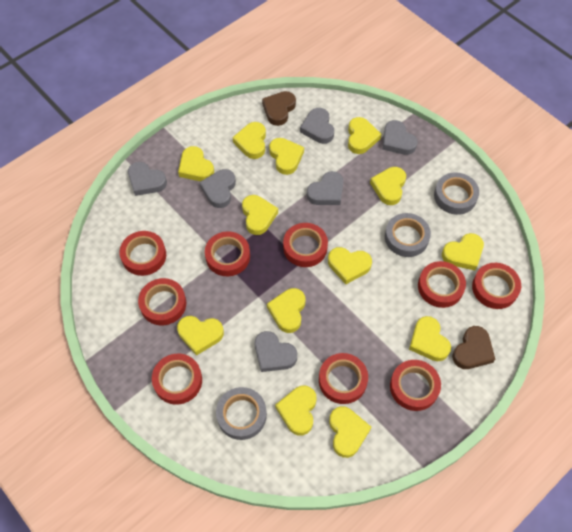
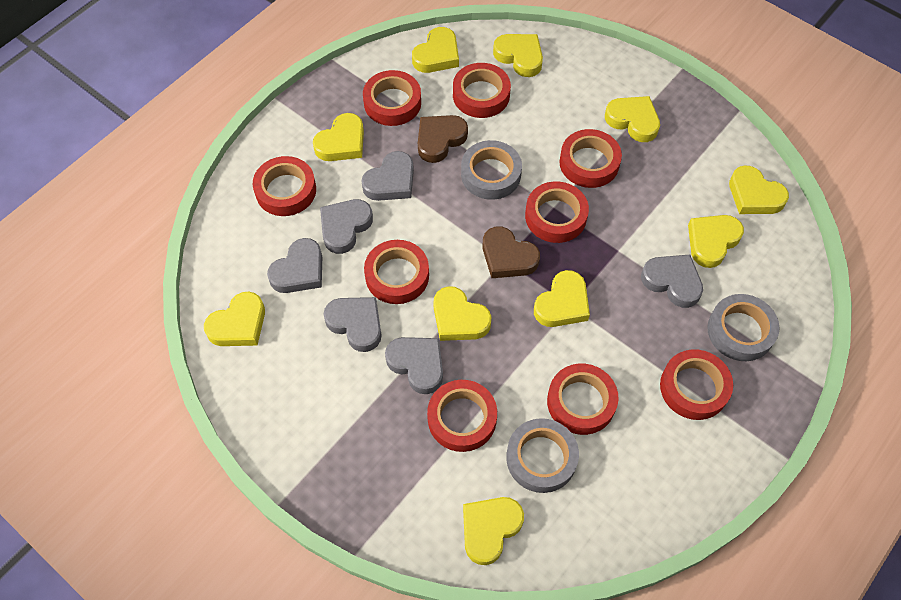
yellow heart: [177,316,224,356] [178,146,214,181] [232,122,266,159] [242,195,278,235] [267,288,305,333] [269,138,304,175] [275,385,317,436] [328,247,372,284] [329,406,371,458] [348,117,381,154] [370,167,406,205] [409,316,451,361] [442,233,484,270] = 13 -> [204,292,265,346] [313,113,364,161] [412,27,459,73] [434,286,492,341] [463,497,524,565] [493,34,543,77] [534,270,590,327] [605,96,660,142] [688,215,744,268] [729,165,789,214] = 10

